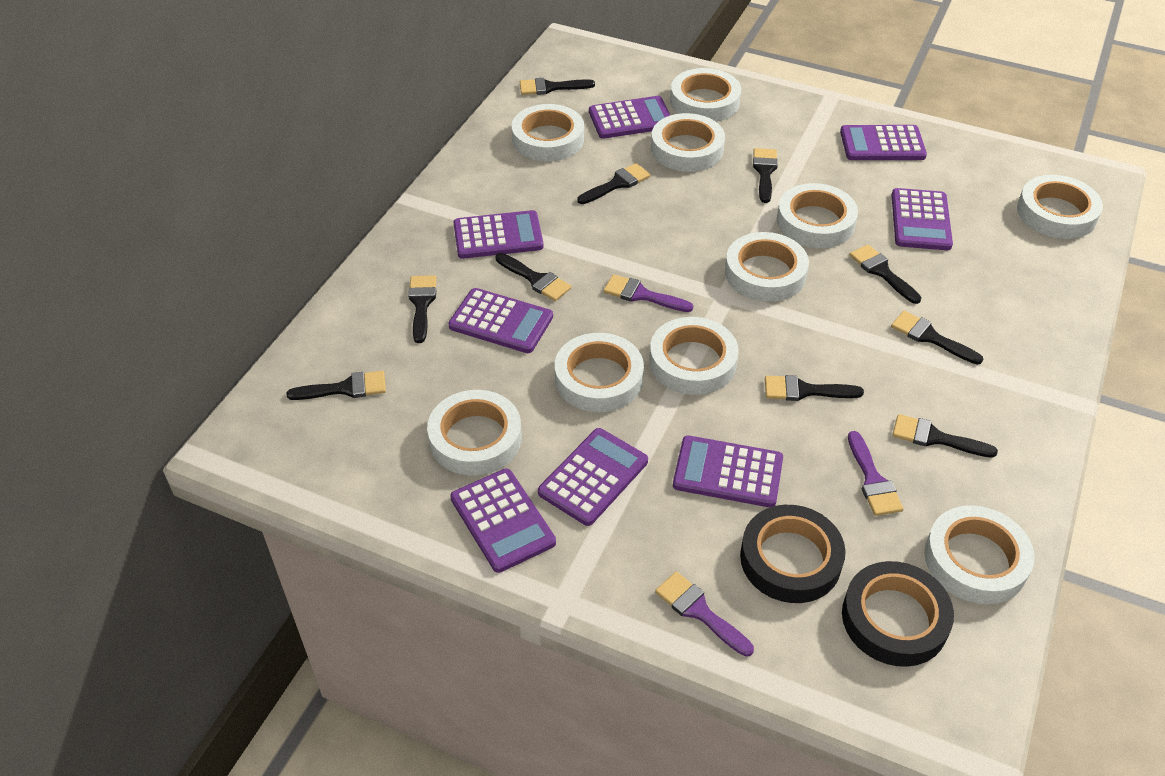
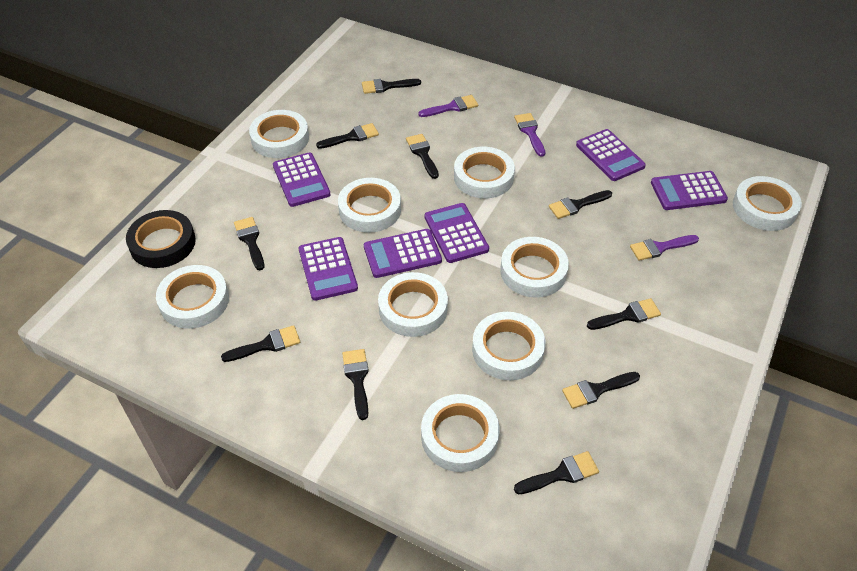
black tape: [740,505,846,603] [842,561,954,667] = 2 -> [126,210,196,268] = 1
purple calculator: [448,288,553,353] [450,468,556,573] [453,210,544,259] [538,428,648,526] [589,96,670,139] [673,435,783,508] [840,125,927,160] [891,188,953,250] = 8 -> [273,153,331,207] [299,237,358,301] [364,229,442,278] [424,203,489,263] [576,129,646,181] [651,171,728,210] = 6
white tape: [427,390,522,476] [512,104,584,162] [555,333,644,412] [649,317,739,395] [651,113,725,172] [670,68,741,122] [725,232,809,302] [777,183,858,248] [924,505,1034,604] [1017,175,1103,239] = 10 -> [156,265,229,329] [249,110,309,158] [338,178,401,233] [378,272,448,337] [421,394,499,472] [454,147,515,198] [472,312,545,380] [500,237,569,297] [733,176,802,231] = 9

